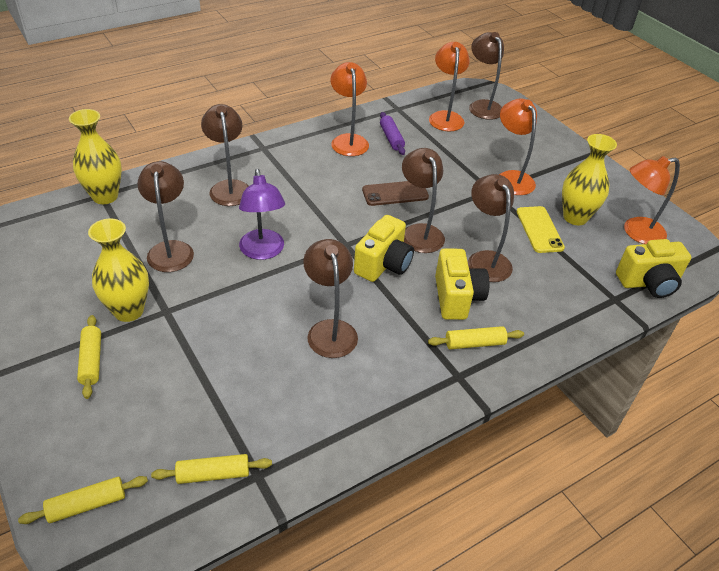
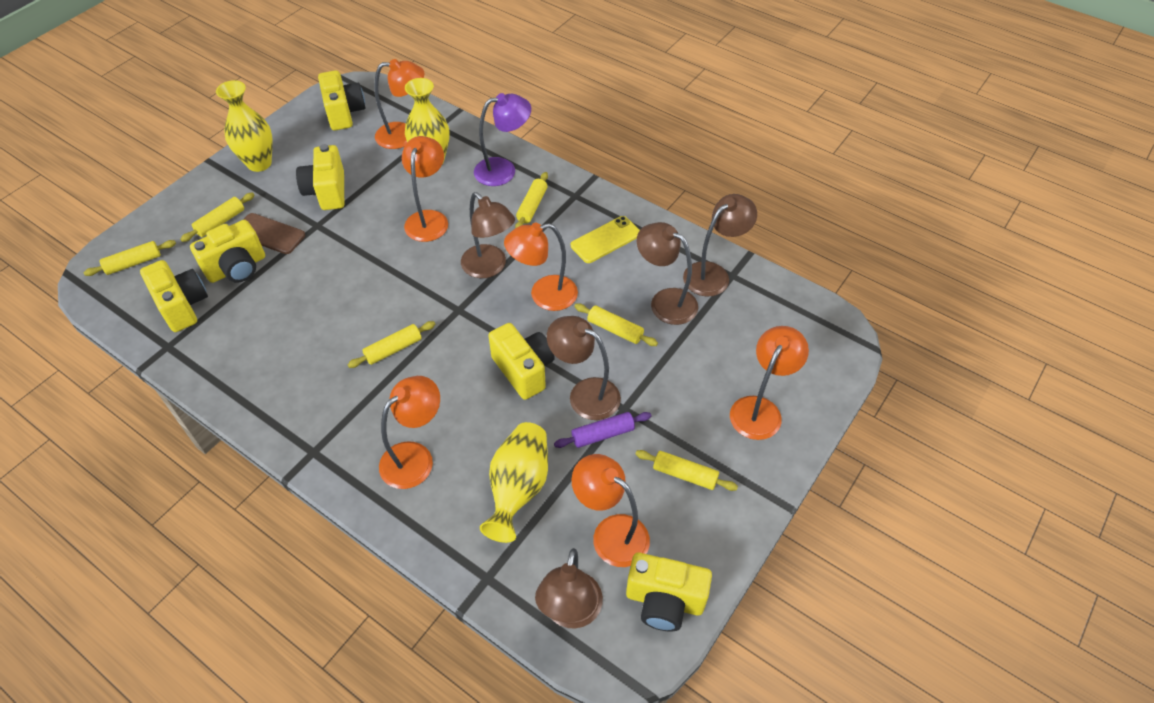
brown lamp: [137,161,194,272] [201,104,249,206] [303,239,358,358] [402,148,445,253] [468,174,514,282] [469,32,504,120] = 6 -> [461,192,515,278] [535,548,603,629] [547,316,621,420] [637,222,698,325] [683,194,757,296] = 5
orange lamp: [330,62,369,156] [429,42,470,131] [499,98,537,195] [624,156,680,244] = 4 -> [374,59,425,149] [379,376,440,489] [402,136,448,242] [504,223,578,311] [572,454,650,567] [730,326,809,440] = 6
yellow camera: [354,215,414,282] [435,248,489,320] [616,239,691,298] = 3 -> [140,260,208,332] [190,220,265,283] [296,144,344,210] [318,70,366,130] [488,323,555,400] [626,553,712,631] = 6
yellow rolling pin: [18,476,148,524] [77,315,101,399] [151,454,272,484] [428,326,524,349] = 4 -> [83,240,176,276] [180,192,255,242] [347,321,436,368] [515,172,548,228] [574,303,658,346] [636,450,738,491] = 6

